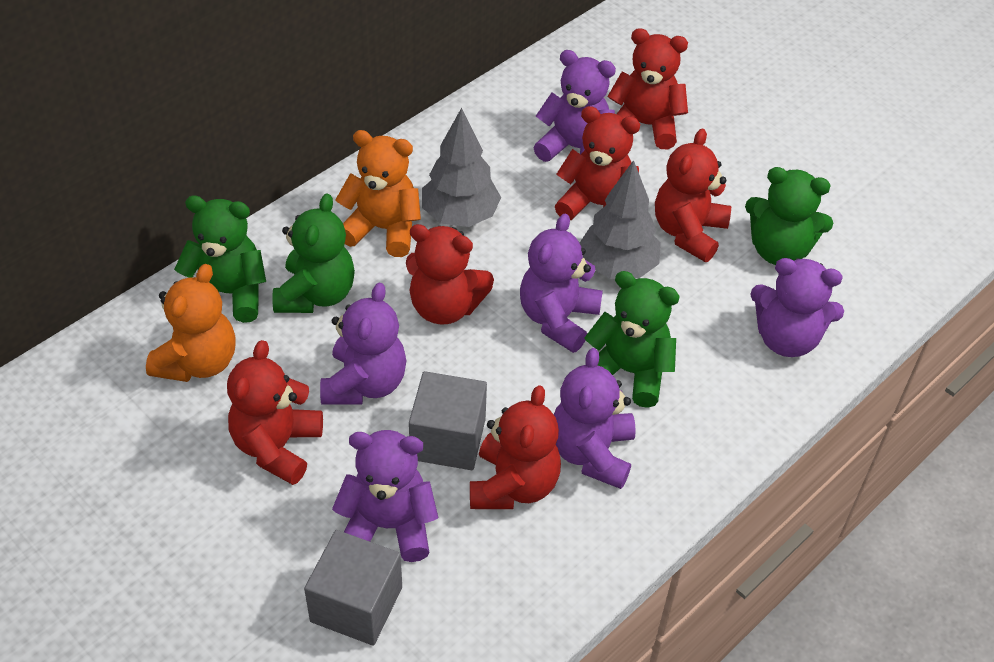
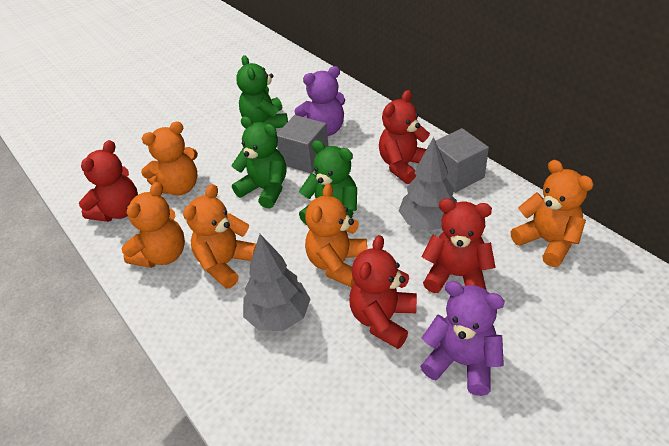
green teddy bear: [174,196,266,323] [272,193,355,313] [584,271,680,408] [745,167,833,265] = 4 -> [231,116,286,209] [236,55,288,128] [299,140,357,225] = 3
orange teddy bear: [146,264,236,382] [335,130,421,257] = 2 -> [122,182,185,268] [141,121,198,195] [183,184,256,289] [305,183,367,288] [511,160,594,267] = 5
purple teddy bear: [320,283,407,405] [332,430,438,562] [520,214,603,353] [533,50,616,162] [554,348,636,489] [750,258,844,357] = 6 -> [294,66,345,136] [420,281,505,396] = 2
red teddy bear: [227,340,323,485] [406,224,494,325] [470,385,561,509] [555,106,640,220] [607,28,688,149] [655,128,731,262] = 6 -> [79,140,138,222] [349,235,417,349] [379,90,430,184] [422,198,496,293] = 4

